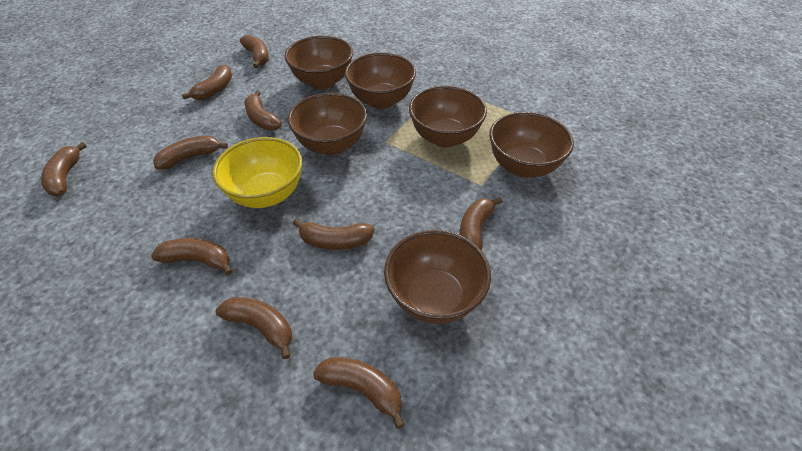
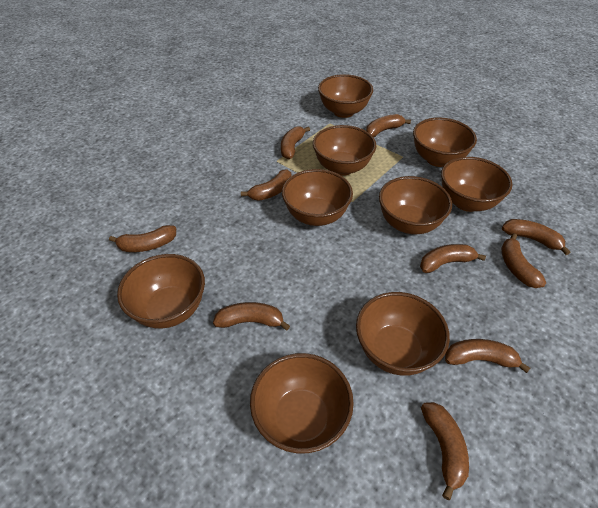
brown bowl: [284,36,353,89] [288,92,367,155] [345,52,416,109] [384,230,491,324] [409,86,487,147] [489,112,574,178] = 6 -> [117,254,205,329] [250,353,354,454] [282,169,353,226] [313,125,376,176] [318,74,373,118] [356,292,450,375] [379,176,452,234] [413,118,477,167] [441,157,513,212] = 9
yellow bowl: [212,137,302,208] = 1 -> none = 0

